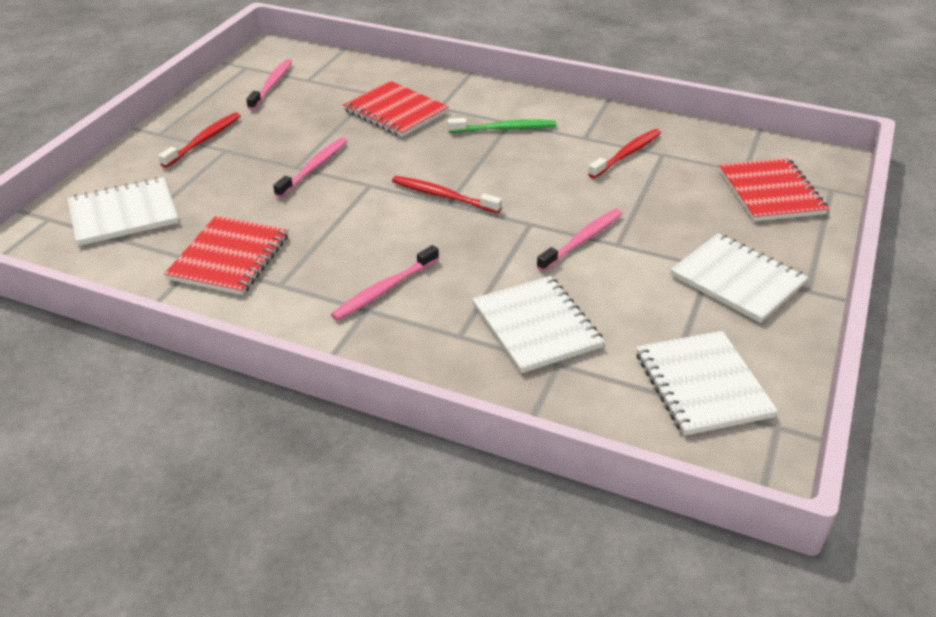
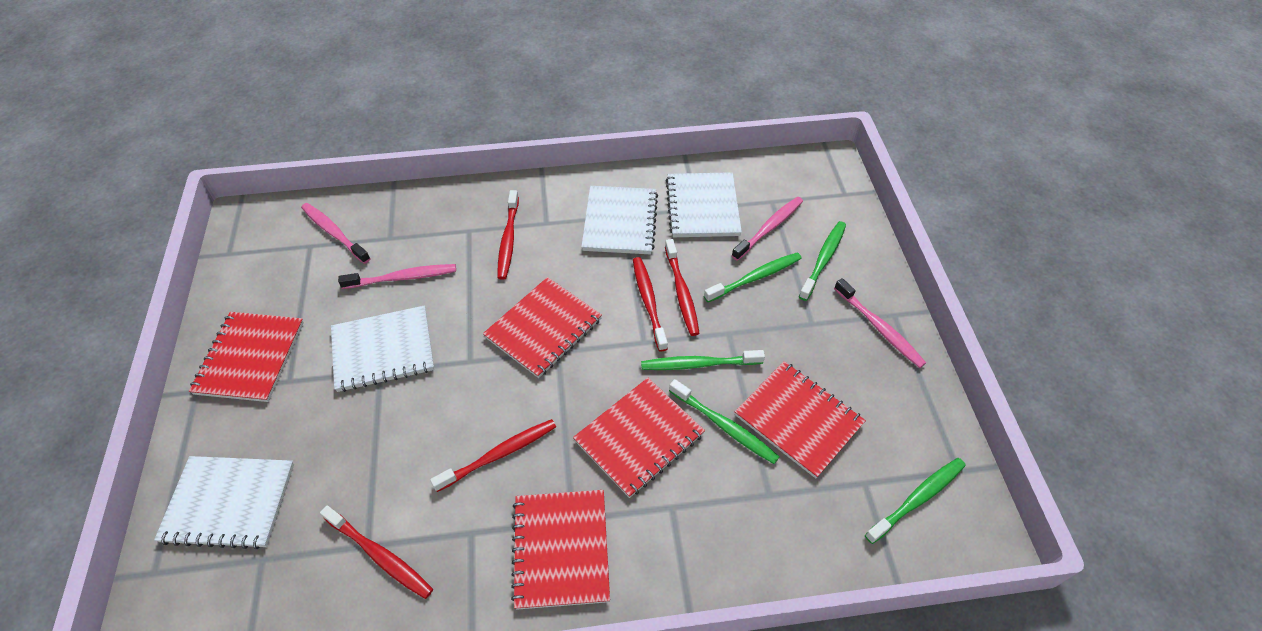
green toothbrush: [448,118,556,133] = 1 -> [641,350,765,370] [669,379,779,464] [704,253,802,302] [799,221,846,301] [865,458,966,544] = 5
red notebook: [164,215,288,295] [343,81,449,137] [719,158,829,221] = 3 -> [189,312,304,402] [483,277,602,378] [511,490,610,610] [573,378,705,498] [735,361,866,479] = 5
red toothbrush: [158,112,240,168] [392,176,502,213] [588,129,661,178] = 3 -> [320,505,433,599] [430,419,556,492] [497,190,519,280] [633,257,668,352] [665,239,700,336] = 5

